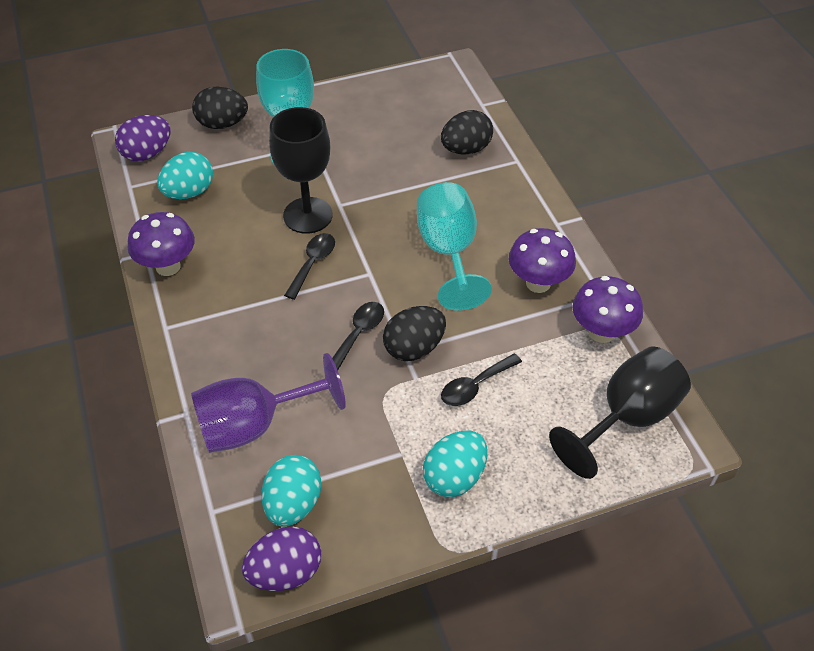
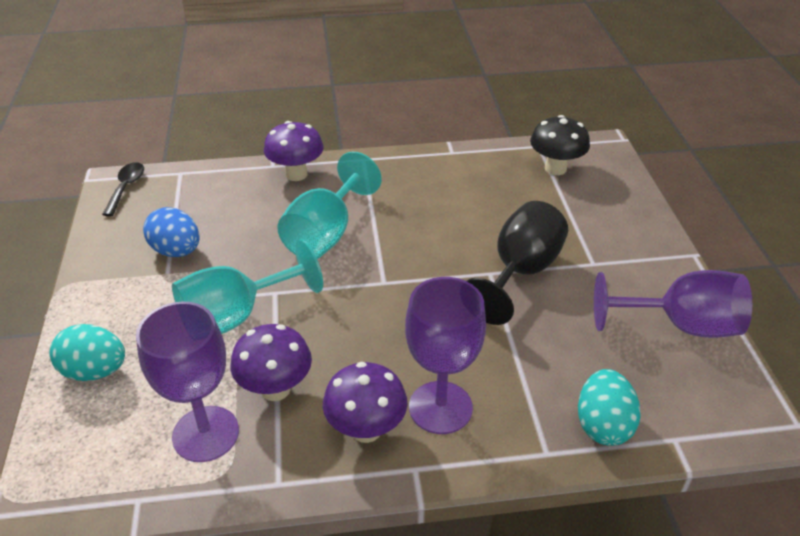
black egg: [192,87,248,129] [383,306,446,361] [441,110,493,155] = 3 -> none = 0
black goblet: [269,107,333,234] [549,346,691,479] = 2 -> [467,201,568,325] = 1
black mushroom: none = 0 -> [530,115,590,175] = 1
black spoon: [284,233,335,300] [332,302,384,370] [441,353,522,406] = 3 -> [102,162,144,216] = 1
blue egg: none = 0 -> [143,207,200,257] = 1
purple egg: [115,115,170,161] [242,526,321,591] = 2 -> none = 0
purple goblet: [191,353,346,453] = 1 -> [136,301,239,462] [405,277,486,434] [594,270,752,338] = 3
turquoise egg: [157,152,213,199] [262,455,321,527] [423,430,487,497] = 3 -> [49,324,125,381] [578,369,641,446] = 2

